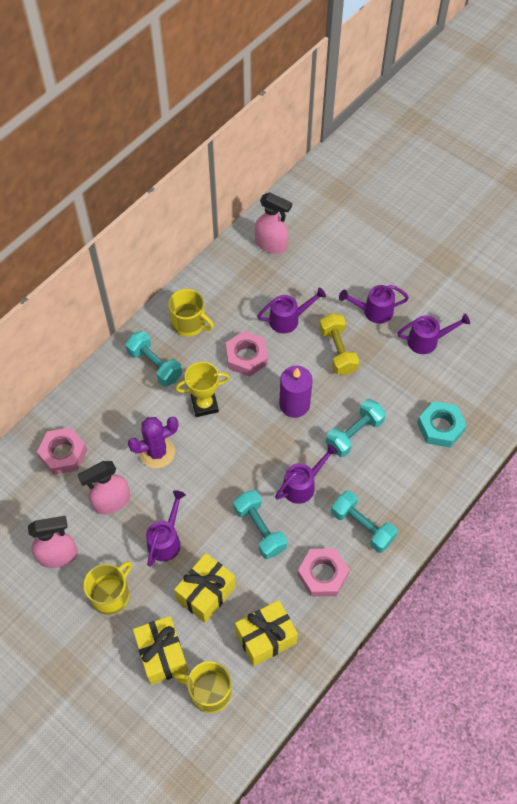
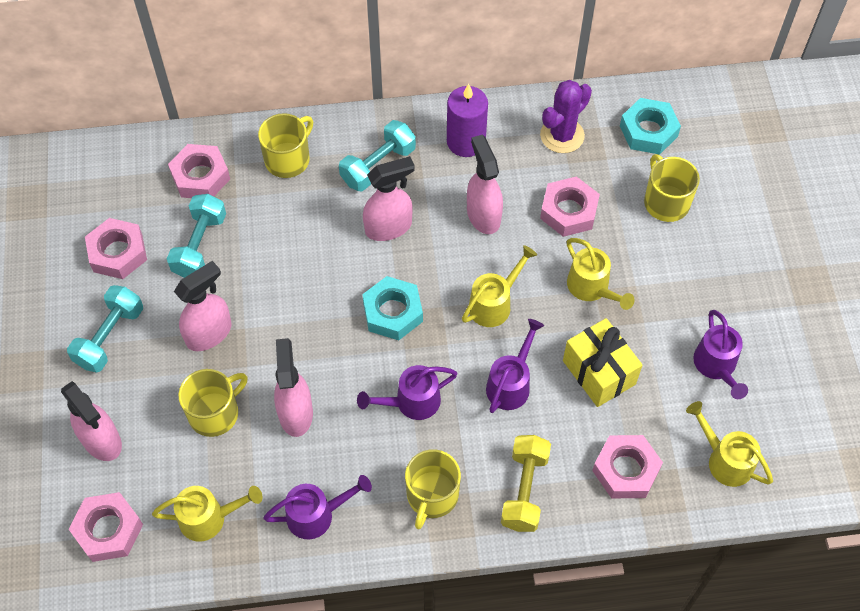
pink nut: [37,427,87,475] [226,331,268,377] [298,549,349,596] = 3 -> [69,492,143,562] [85,218,147,279] [168,144,230,198] [540,176,600,237] [592,435,663,498] = 5
pink spray bottle: [28,516,78,568] [77,461,130,514] [255,192,292,254] = 3 -> [61,381,122,461] [174,261,232,351] [274,338,313,437] [363,156,415,241] [467,134,503,234] = 5
purple watering can: [146,490,186,567] [257,287,326,333] [275,444,338,504] [339,285,409,324] [397,314,470,354] = 5 -> [263,475,372,539] [357,365,457,420] [486,319,544,413] [693,310,748,399] = 4
turquoise dumbbell: [125,331,182,386] [233,490,287,559] [325,399,386,457] [331,490,398,553] = 4 -> [67,285,143,373] [167,194,226,278] [339,120,416,191] = 3
turquoise nut: [417,401,467,448] = 1 -> [362,276,423,340] [620,98,681,155] = 2
yellow gift: [133,616,188,685] [174,553,236,623] [235,600,298,666] = 3 -> [563,318,643,407] = 1
yellow mug: [84,561,132,615] [168,289,214,337] [174,661,231,713] = 3 -> [178,369,247,437] [258,113,313,178] [405,449,461,529] [644,154,700,222] = 4
yellow trophy: [175,362,230,417] = 1 -> none = 0
yellow watering can: none = 0 -> [152,486,263,542] [462,245,537,327] [567,238,635,310] [686,401,773,487] = 4

